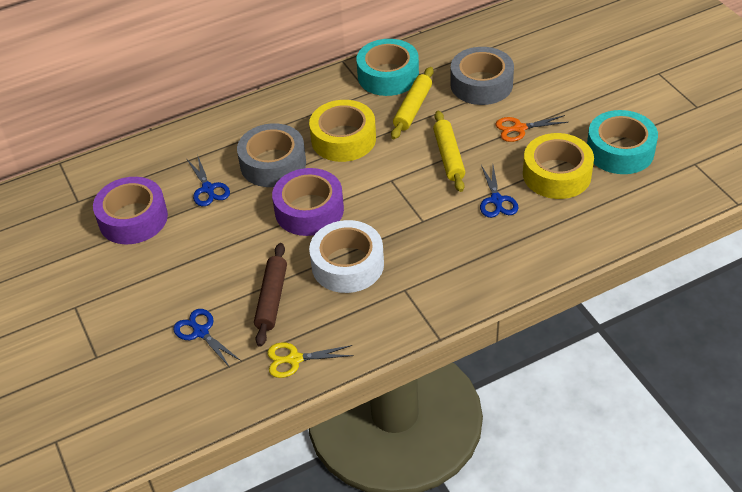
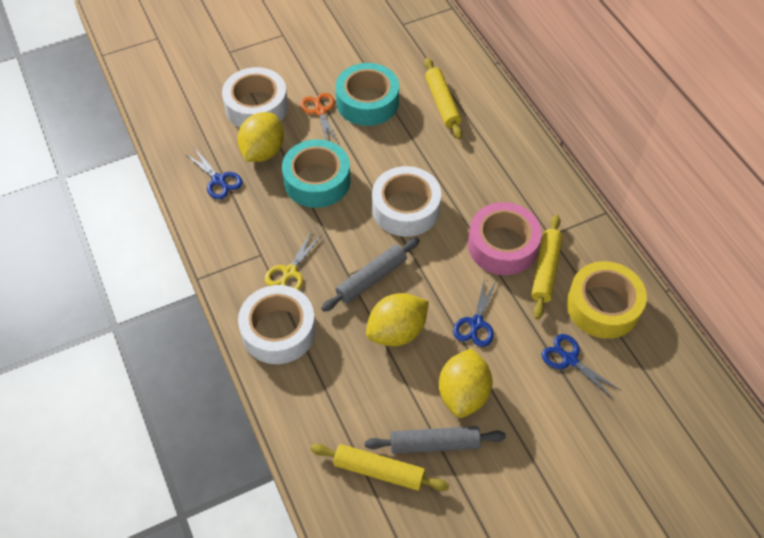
brown rolling pin: [254,243,287,347] = 1 -> none = 0
grey rolling pin: none = 0 -> [321,238,420,312] [365,426,506,454] = 2
grey tape: [237,123,306,187] [450,47,514,105] = 2 -> none = 0
pink tape: none = 0 -> [468,202,542,275] = 1
purple tape: [93,177,168,244] [272,168,344,236] = 2 -> none = 0
white tape: [309,220,384,293] = 1 -> [222,67,288,128] [238,285,316,364] [372,166,441,237] = 3
yellow lemon: none = 0 -> [237,112,284,162] [366,293,429,346] [439,348,493,418] = 3
yellow rolling pin: [391,67,434,139] [433,111,465,192] = 2 -> [311,444,449,491] [424,58,463,139] [531,215,563,319] = 3
yellow tape: [309,100,376,162] [523,133,594,199] = 2 -> [567,261,647,339] = 1

